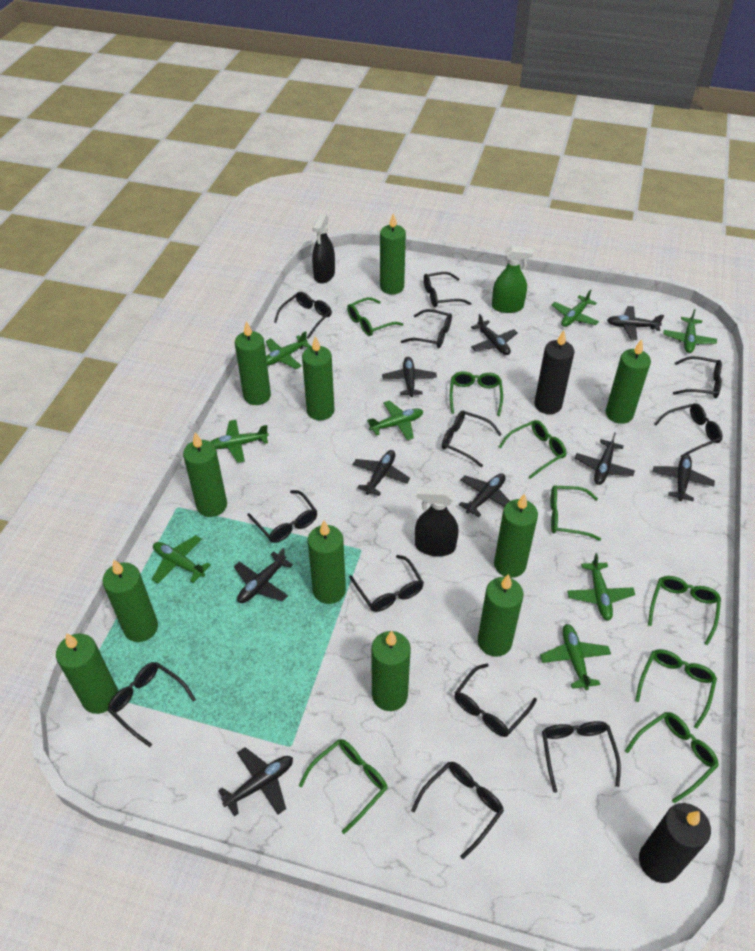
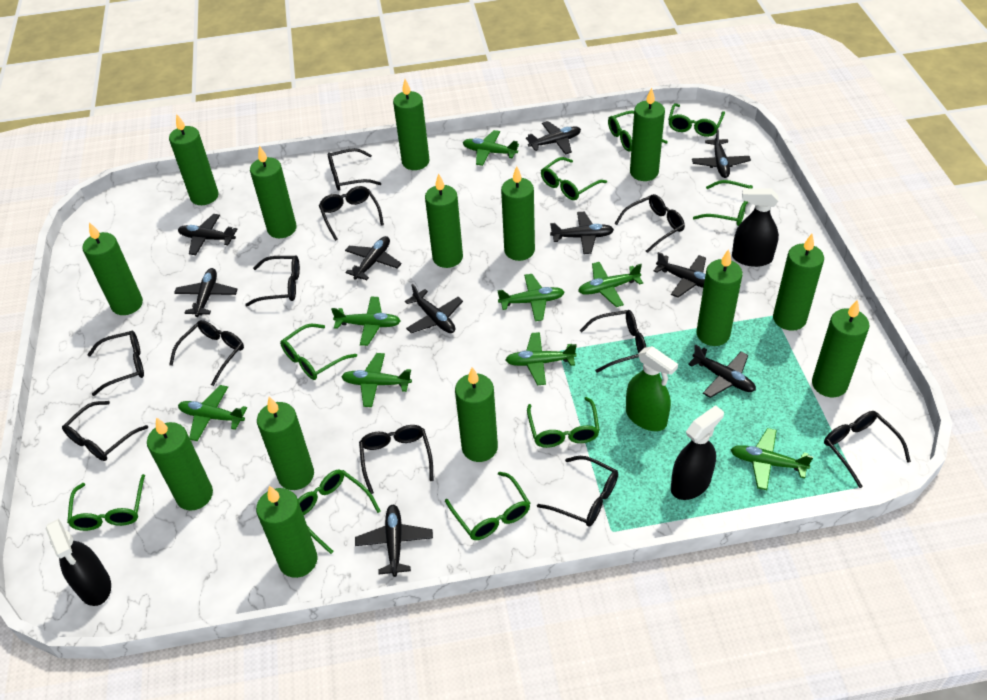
black candle: [534,330,574,414] [639,803,711,883] = 2 -> none = 0
black glasses: [108,662,196,747] [247,490,317,543] [274,292,332,339] [349,555,424,612] [401,309,452,348] [411,762,504,859] [424,272,472,307] [442,410,502,467] [455,664,537,737] [542,721,621,793] [654,403,722,457] [673,356,722,398] = 12 -> [62,401,148,461] [87,330,144,396] [169,320,244,386] [245,255,300,307] [319,186,384,241] [328,148,381,191] [359,425,434,494] [537,456,618,527] [580,310,646,373] [615,194,685,253] [824,411,911,488] = 11
black plane: [218,747,293,816] [234,548,293,603] [353,450,410,496] [382,357,437,397] [459,473,510,517] [471,314,517,355] [575,432,635,485] [607,306,664,340] [653,454,715,501] = 9 -> [174,268,238,317] [178,214,237,255] [345,236,402,280] [355,504,433,577] [405,284,463,333] [526,121,581,155] [550,212,614,254] [654,252,706,298] [688,344,756,398] [692,129,751,178] = 10
black spray bottle: [312,214,335,284] [415,487,459,557] = 2 -> [46,519,111,606] [671,405,724,500] [732,189,779,267] = 3
green candle: [56,633,118,714] [102,560,158,642] [183,433,227,517] [235,321,271,405] [302,336,335,420] [308,521,346,604] [371,630,411,711] [380,213,406,294] [478,574,523,657] [494,493,538,578] [606,339,651,424] = 11 -> [82,222,143,315] [147,417,213,511] [169,114,219,205] [250,146,297,238] [256,486,318,578] [257,397,314,490] [393,79,430,170] [425,173,463,268] [455,367,498,462] [501,166,535,261] [630,87,665,181] [696,249,743,346] [773,234,824,331] [812,300,870,397] = 14
green glasses: [299,739,388,834] [347,297,403,336] [450,371,503,416] [499,420,567,479] [551,486,601,541] [625,712,719,803] [635,649,717,729] [648,576,721,645] = 8 -> [67,474,145,531] [280,324,357,380] [298,470,381,554] [445,471,530,540] [527,397,600,448] [541,157,607,200] [608,111,668,152] [668,103,725,137] [693,180,753,226] = 9

